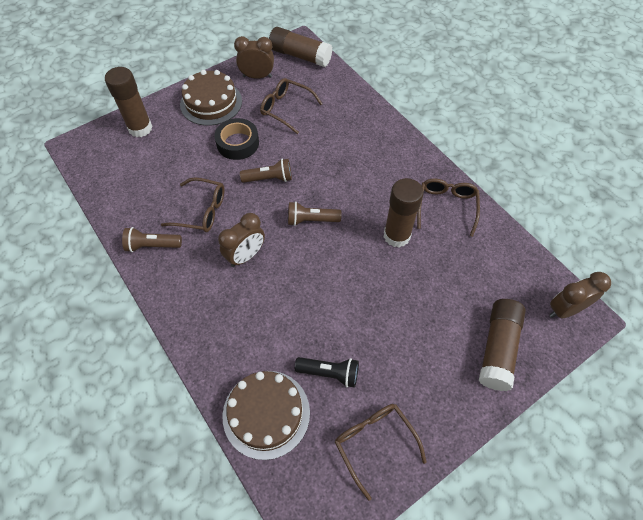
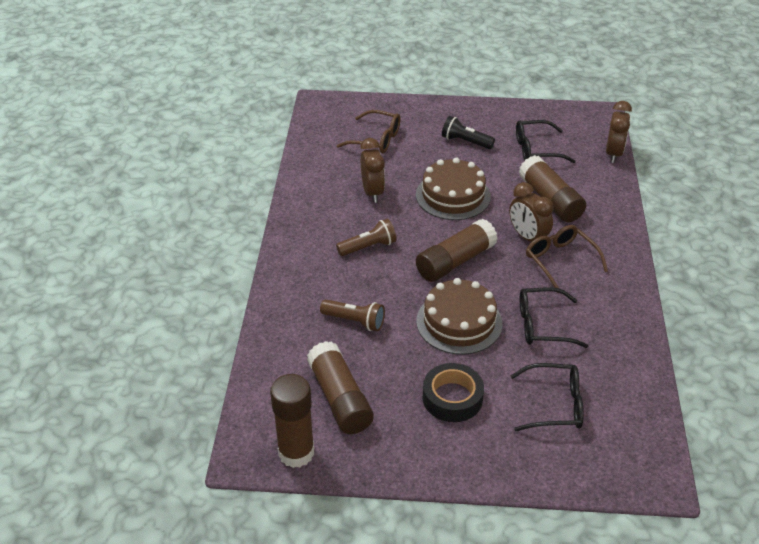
black glasses: none = 0 -> [510,363,584,431] [516,120,575,163] [520,287,588,348] = 3
brown flashlight: [122,227,182,252] [240,159,292,183] [288,201,341,226] = 3 -> [320,299,385,331] [336,219,397,256] = 2
brown glasses: [161,177,225,232] [260,78,322,134] [335,404,427,501] [417,179,480,237] = 4 -> [337,110,401,154] [526,225,608,288] = 2

